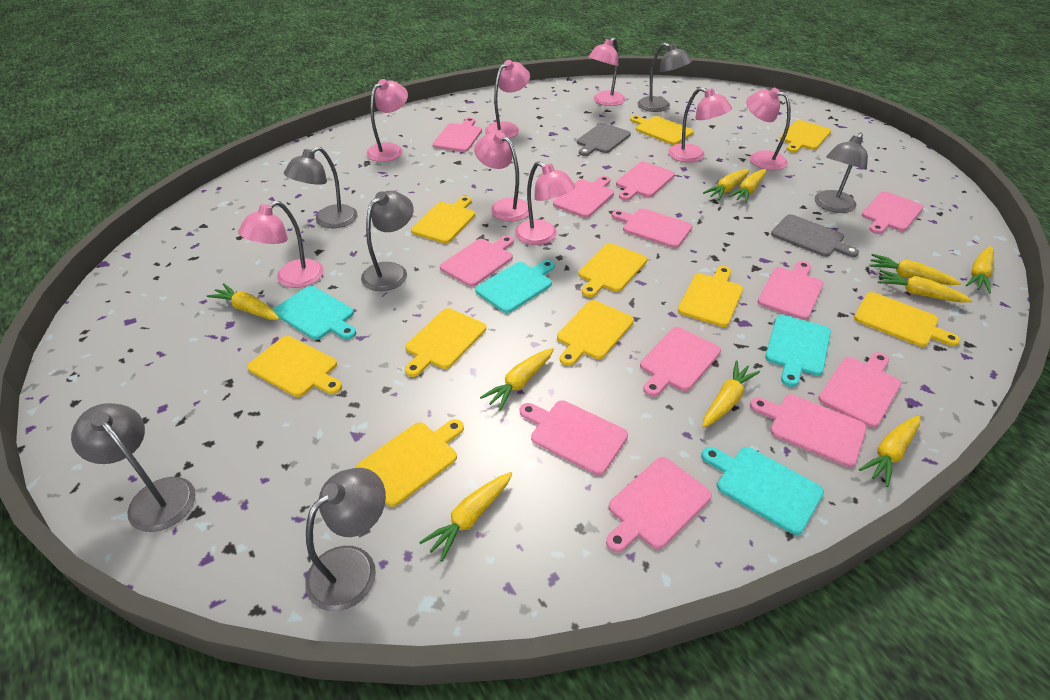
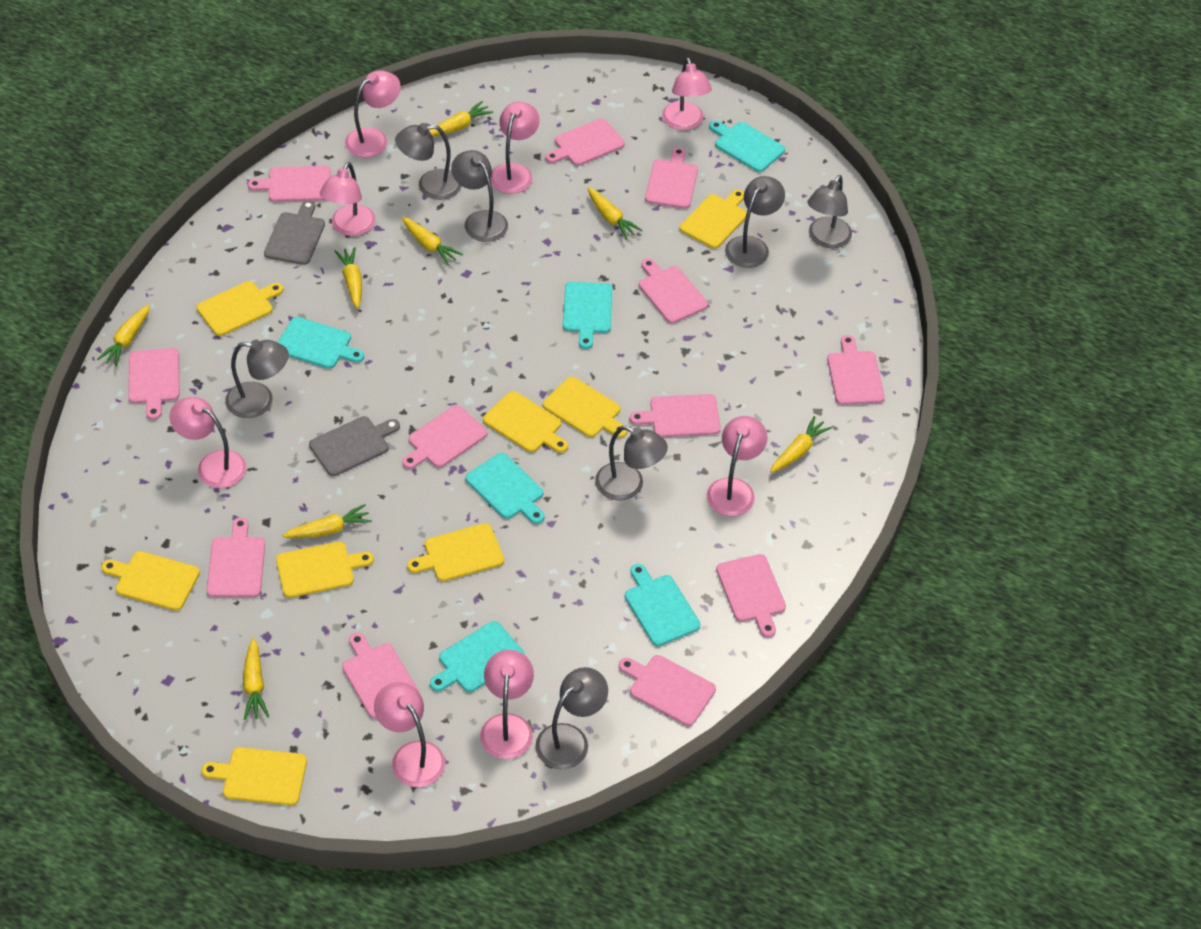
grey lamp: [71,403,196,532] [284,146,357,228] [305,468,386,611] [361,191,414,291] [638,42,692,112] [815,133,868,213] = 6 -> [225,340,289,418] [395,123,461,200] [451,150,508,242] [535,667,608,769] [595,426,668,501] [725,176,785,268] [807,175,852,248] = 7
turquoise cutting board: [273,286,356,340] [475,260,555,313] [701,447,824,535] [765,315,831,387] = 4 -> [277,317,364,369] [430,621,525,692] [465,453,544,524] [563,282,613,349] [625,564,700,646] [709,121,785,172] = 6
yellow carrot: [207,283,280,320] [419,472,512,562] [480,348,554,411] [702,360,760,428] [703,169,750,200] [728,169,766,203] [859,415,920,487] [869,254,961,285] [878,270,973,303] [966,246,994,294] = 10 -> [97,305,150,366] [243,638,269,720] [282,504,372,538] [335,247,362,309] [401,217,463,265] [429,101,493,136] [587,187,643,240] [770,416,832,473] = 8
yellow cutting board: [247,336,342,397] [355,419,464,507] [405,308,486,377] [411,196,475,243] [557,300,634,366] [578,243,647,297] [630,115,694,145] [678,266,743,327] [780,120,831,153] [854,292,960,347] = 10 -> [102,551,200,611] [196,281,283,336] [202,747,307,806] [276,542,374,598] [407,523,504,581] [483,391,568,453] [543,377,627,438] [680,190,747,249] = 8

